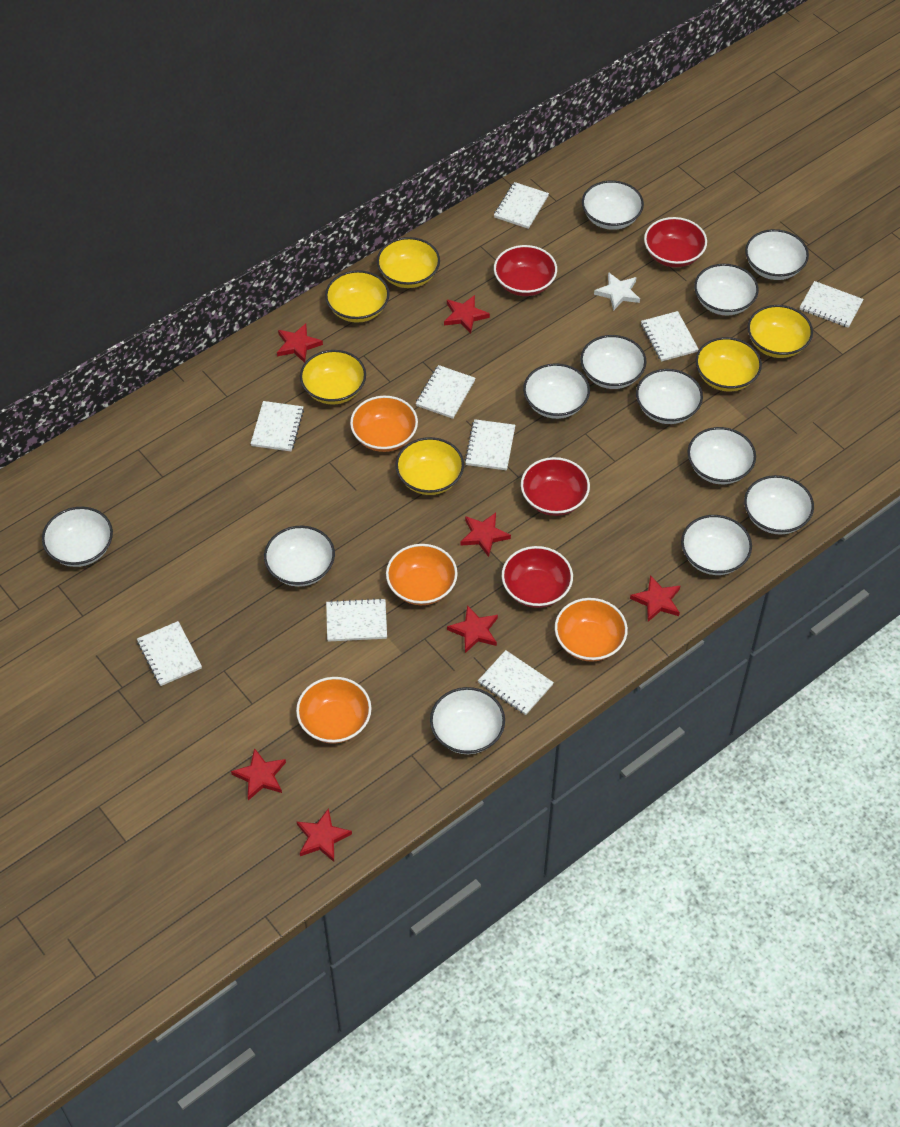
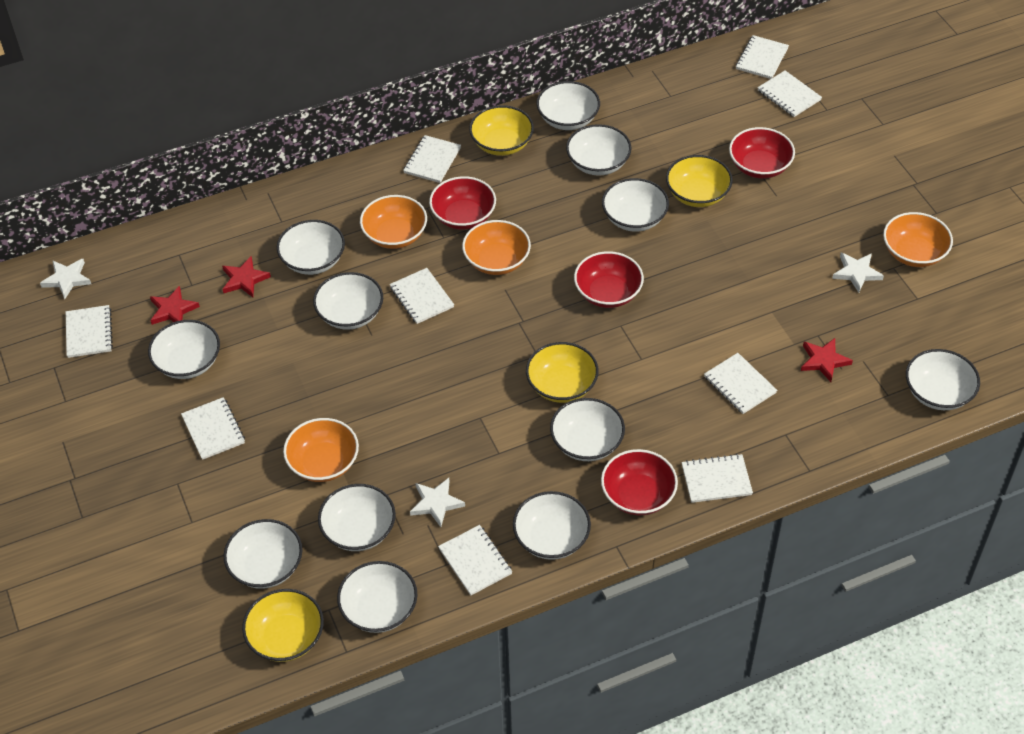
red star: [231,748,286,800] [277,323,323,363] [297,808,352,862] [444,295,490,334] [447,605,498,653] [460,513,511,557] [630,575,680,622] = 7 -> [150,286,200,325] [222,256,271,297] [801,338,853,382] = 3
white star: [594,272,640,311] = 1 -> [40,259,91,299] [410,478,465,527] [832,253,884,293] = 3
yellow bowl: [300,350,366,405] [325,270,390,323] [377,237,440,288] [395,437,464,495] [695,337,762,391] [747,305,813,358] = 6 -> [242,589,324,662] [469,105,534,156] [526,342,599,403] [666,155,733,207] = 4

